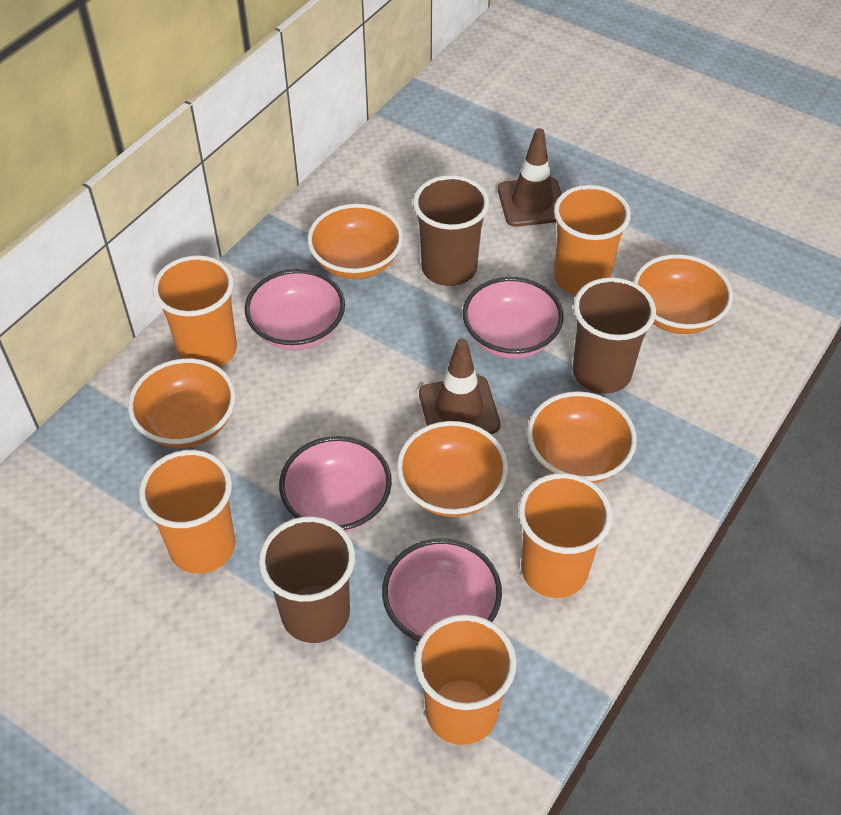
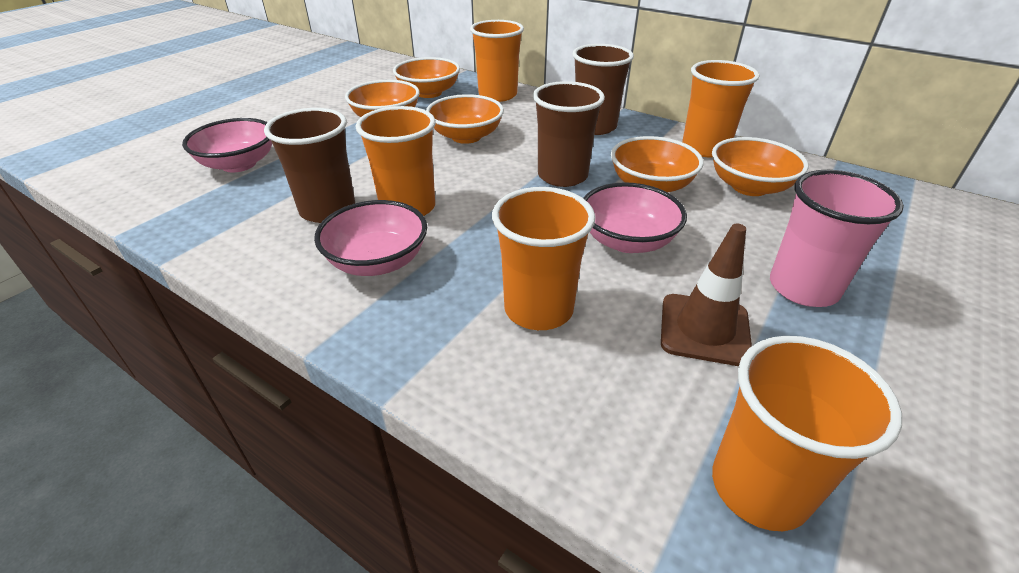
brown traffic cone: [419,338,501,434] [498,128,562,227] = 2 -> [661,224,752,366] = 1
pink bowl: [245,269,345,350] [279,436,392,532] [382,538,502,642] [463,277,564,359] = 4 -> [182,118,272,172] [314,200,427,276] [583,182,687,253] = 3
pink cup: none = 0 -> [770,170,904,307] = 1

